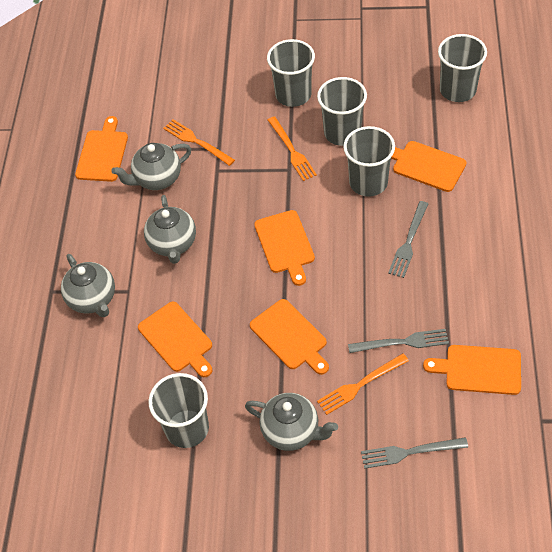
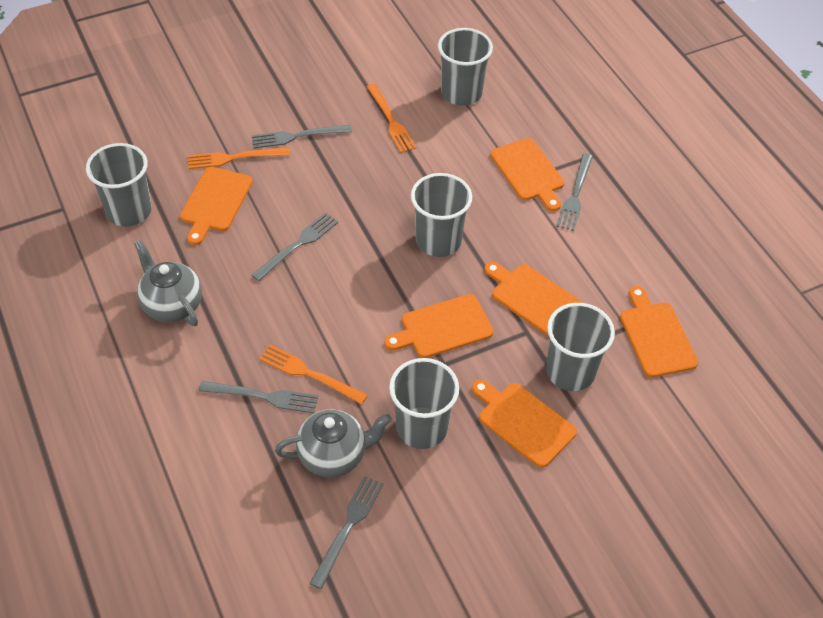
grey fork: [348,329,449,353] [361,437,468,469] [388,201,428,278] = 3 -> [199,381,318,413] [251,125,352,148] [252,213,338,281] [309,475,384,589] [556,153,593,231] = 5
grey teapot: [61,254,115,317] [111,143,191,190] [144,195,196,264] [245,393,338,451] = 4 -> [134,240,202,326] [275,409,392,477] = 2

